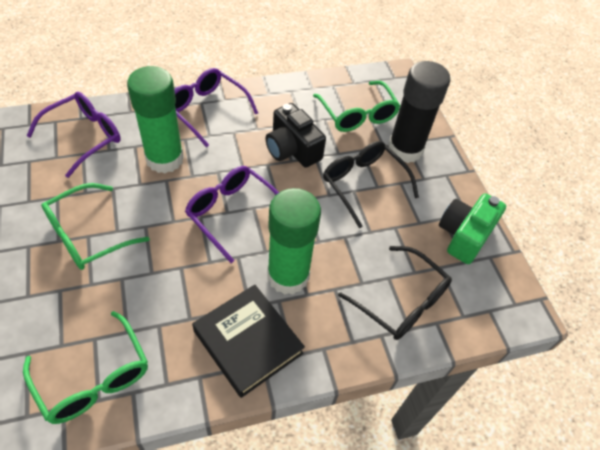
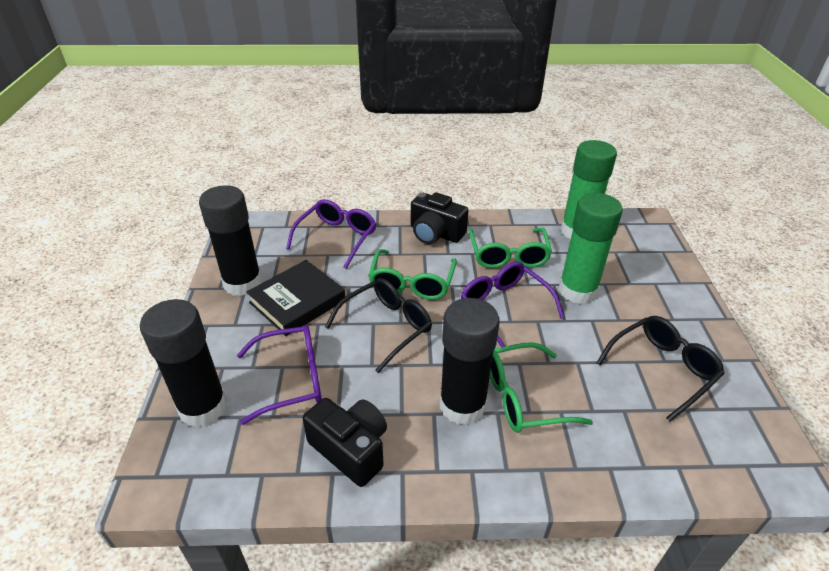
black camera: [265,103,326,168] = 1 -> [303,398,387,487] [411,192,469,244] = 2
black glue stick: [388,61,451,163] = 1 -> [140,299,227,428] [199,185,262,296] [440,298,499,425] = 3
green camera: [439,193,506,264] = 1 -> none = 0

